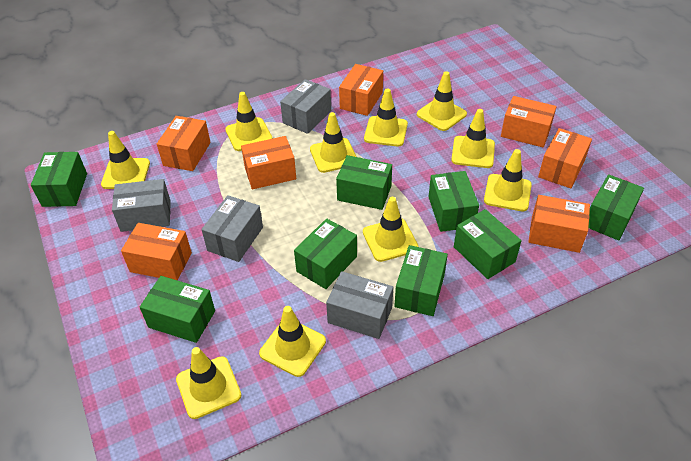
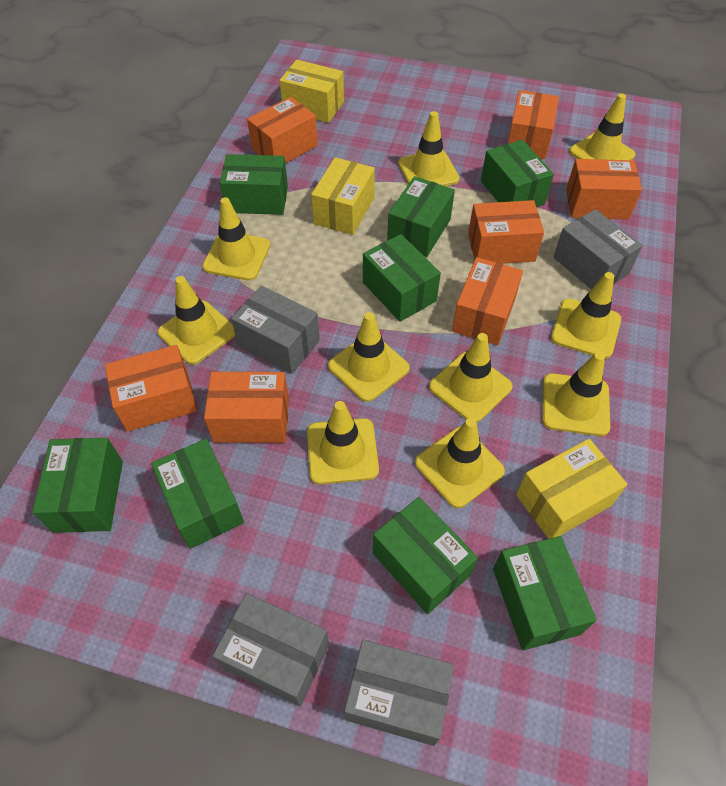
yellow box: none = 0 -> [279,60,344,123] [311,157,375,235] [516,439,628,539] = 3

